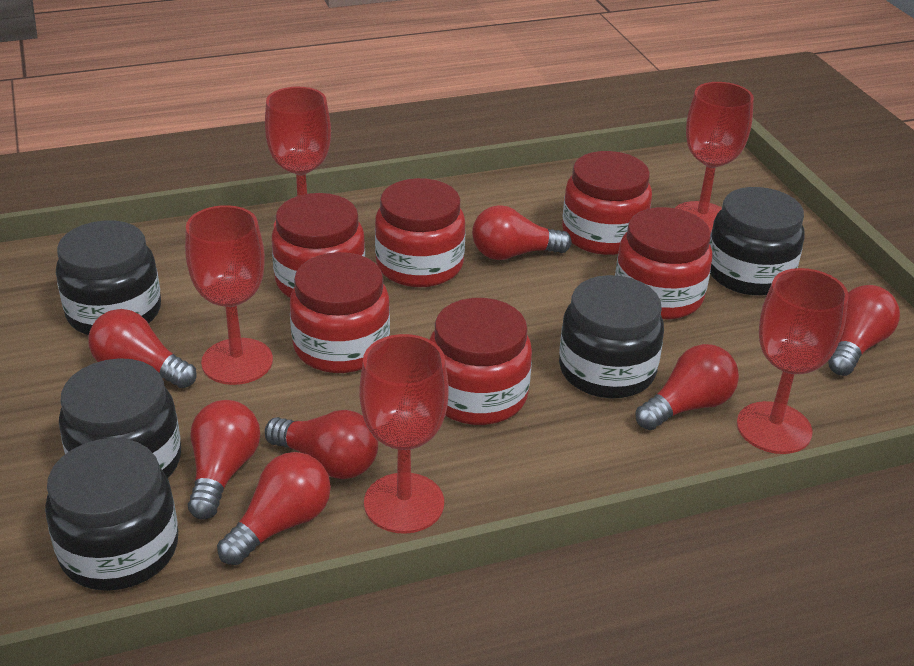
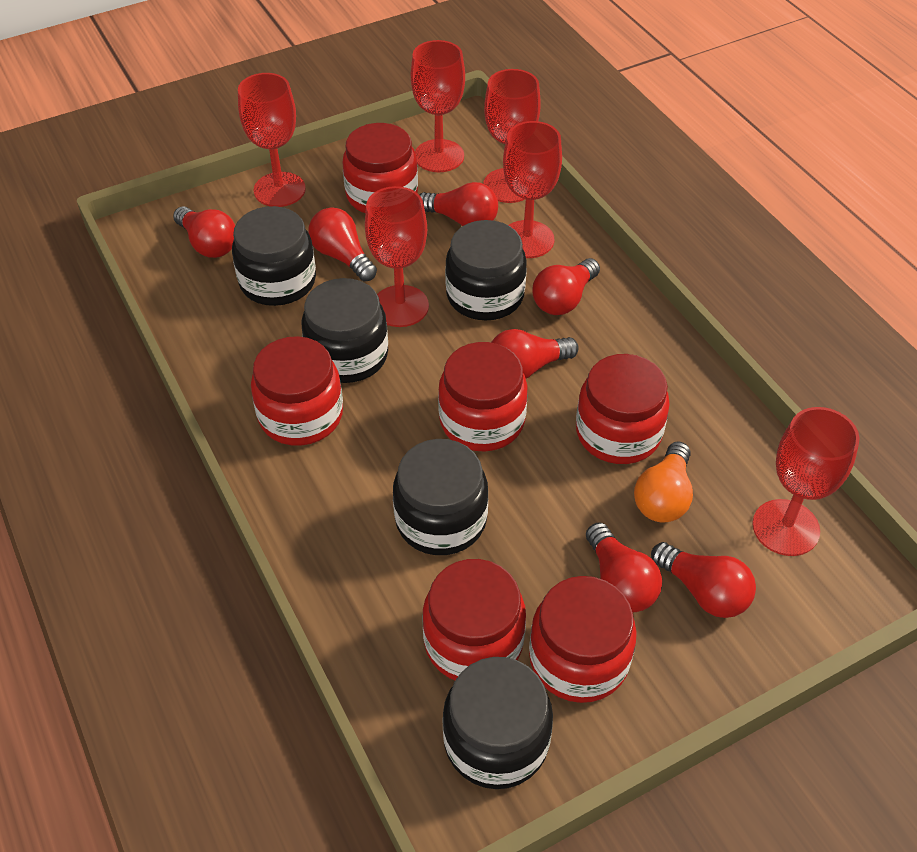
orange light bulb: none = 0 -> [634,441,693,523] = 1
red goblet: [185,205,273,385] [265,87,331,227] [359,334,449,534] [675,82,754,232] [737,268,848,454] = 5 -> [238,73,306,207] [365,186,429,327] [411,40,465,172] [483,69,541,203] [503,121,562,258] [752,407,859,556] = 6

